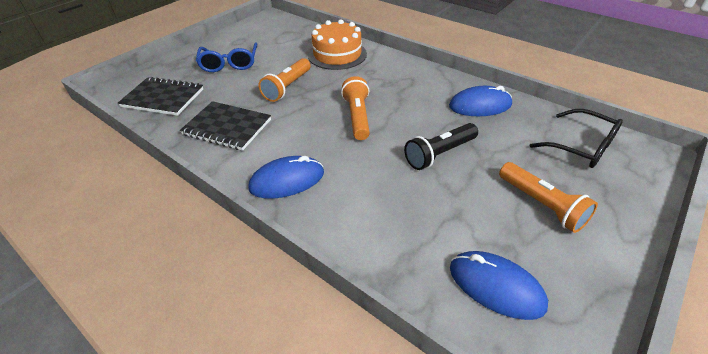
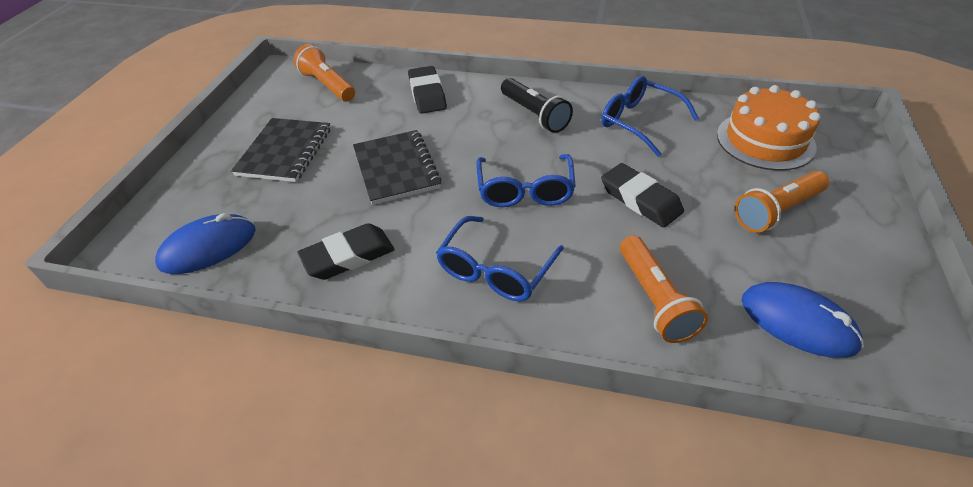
black eraser: none = 0 -> [298,223,395,280] [408,66,447,114] [601,163,684,228] = 3
black glasses: [530,109,623,168] = 1 -> none = 0
blue glasses: [196,43,257,72] = 1 -> [436,216,564,301] [476,154,576,207] [602,76,699,157] = 3
blue mouse: [248,156,324,199] [449,86,512,116] [450,251,548,320] = 3 -> [155,213,256,274] [741,282,864,358] = 2

